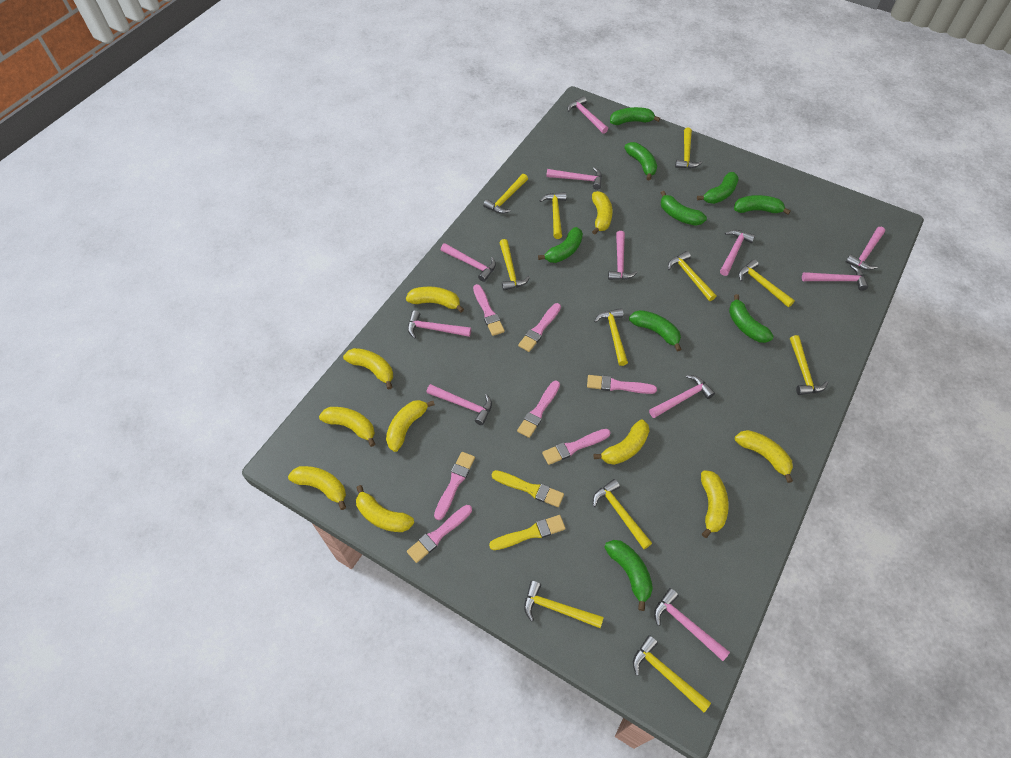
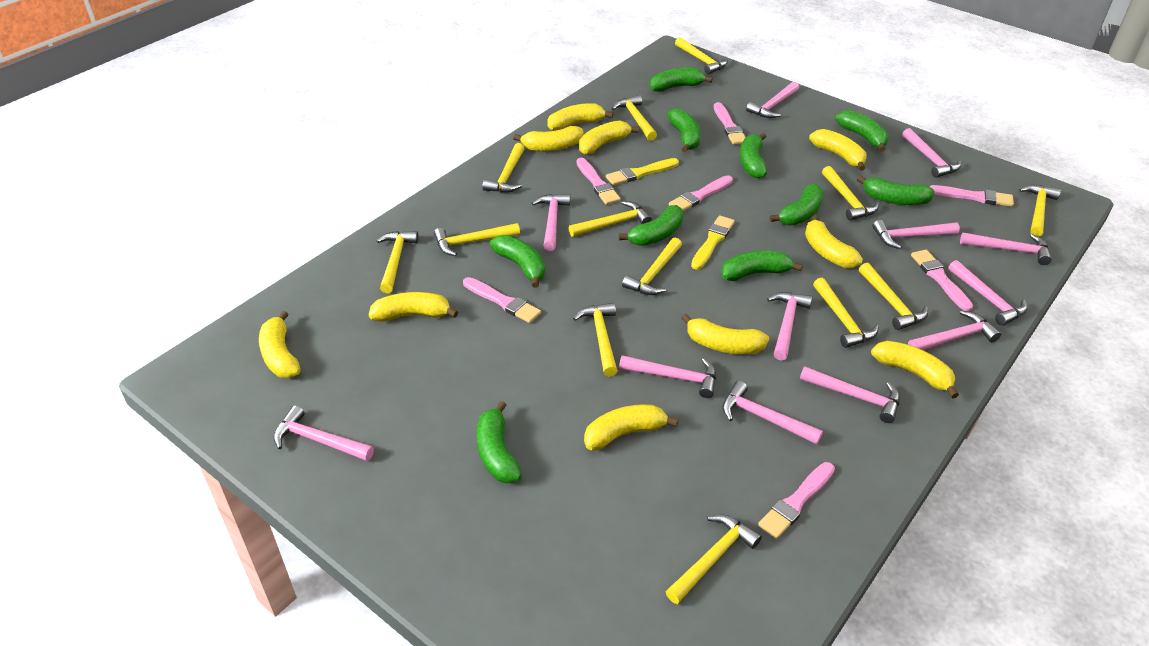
green banana: [538,227,583,263] [604,540,653,611] [610,107,660,125] [624,142,657,181] [629,310,682,351] [661,191,707,226] [697,172,739,204] [729,294,774,343] [734,195,791,215] = 9 -> [477,401,522,483] [490,235,545,288] [619,205,684,246] [650,68,713,92] [667,108,701,153] [721,251,803,281] [740,133,767,178] [769,183,823,226] [835,110,889,152] [857,175,935,205] = 10
pink hammer: [408,310,471,339] [426,384,492,425] [441,243,496,282] [546,167,602,190] [567,96,608,134] [608,231,638,280] [649,375,715,418] [654,588,730,661] [720,230,755,276] [802,265,868,291] [846,227,885,270] = 11 -> [273,405,374,461] [532,194,570,251] [619,355,716,398] [722,381,823,445] [746,82,799,118] [767,292,812,360] [800,366,900,423] [872,220,960,249] [902,128,961,178] [908,311,1001,350] [948,260,1027,326] [960,233,1052,265] = 12
yellow hammer: [483,174,528,214] [499,239,530,291] [524,581,604,628] [540,192,567,239] [593,479,652,549] [594,308,628,366] [633,635,711,712] [668,251,716,301] [675,127,702,169] [739,259,795,307] [790,335,828,395] = 11 -> [376,231,419,293] [434,223,520,256] [482,143,525,193] [569,201,652,237] [573,303,618,377] [612,95,657,141] [622,238,682,295] [665,515,762,604] [675,37,728,74] [813,278,879,348] [822,166,879,221] [859,263,928,330] [1019,185,1061,237] = 13

